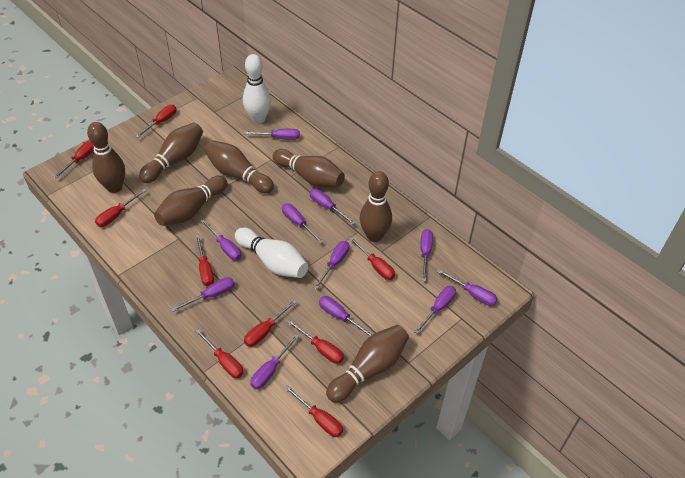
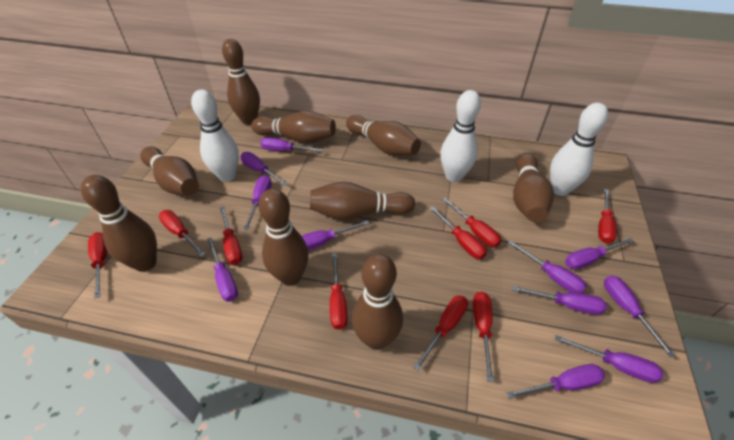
brown bowling pin: [87,122,125,193] [139,122,203,183] [154,176,227,226] [204,140,274,194] [273,149,345,187] [326,325,409,403] [360,171,392,242] = 7 -> [81,175,157,272] [140,146,199,195] [222,39,260,125] [251,110,336,144] [258,188,309,286] [310,182,415,220] [346,115,421,156] [352,254,403,350] [513,153,554,223] = 9
white bowling pin: [235,228,308,278] [243,54,271,124] = 2 -> [191,89,239,182] [440,90,481,182] [550,103,608,196] = 3

